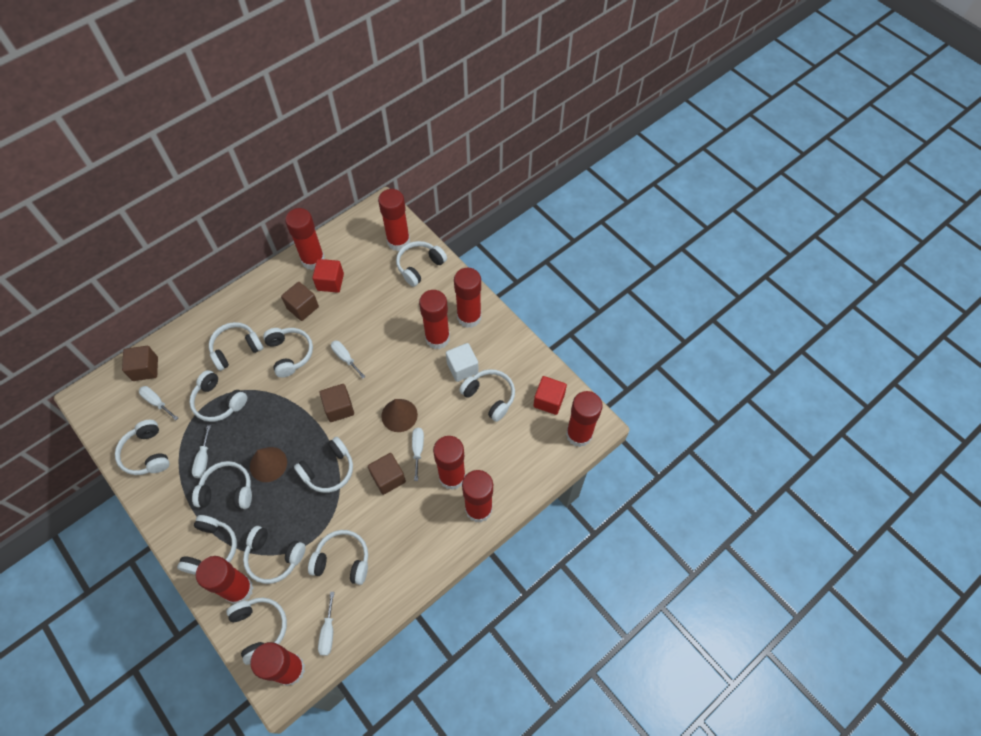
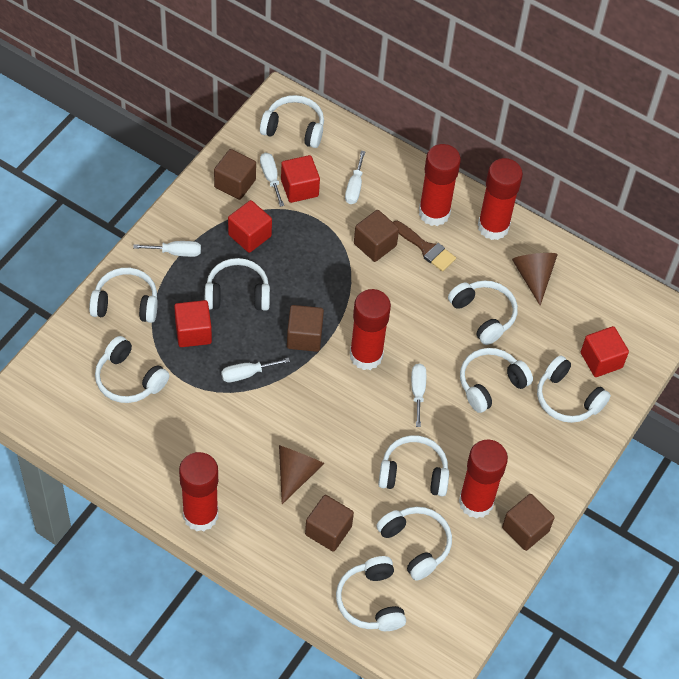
brown brush: none = 0 -> [393,221,456,271] = 1
brown cube: [122,346,158,381] [281,282,319,321] [319,384,354,422] [368,453,406,495] = 4 -> [214,149,256,200] [287,305,324,352] [305,495,354,552] [354,210,399,262] [502,494,555,551] = 5
red cube: [312,259,344,293] [533,376,567,415] = 2 -> [174,300,212,347] [228,200,272,253] [281,155,320,203] [581,326,629,377] = 4
red glue stick: [196,556,253,604] [250,642,305,686] [285,208,325,270] [378,189,410,251] [419,290,450,349] [433,436,466,490] [454,268,481,328] [462,470,493,522] [566,391,603,447] = 9 -> [179,452,218,531] [350,289,391,370] [419,144,461,226] [459,440,508,519] [478,158,523,240] = 5
white cube: [446,343,479,382] = 1 -> none = 0
white headphones: [115,420,170,475] [177,515,237,575] [189,370,247,422] [192,461,252,509] [209,322,263,371] [226,598,287,665] [243,526,306,584] [263,328,313,378] [294,437,353,493] [308,530,368,585] [396,241,447,287] [459,369,515,422] = 12 -> [89,268,158,323] [95,336,169,403] [205,258,270,311] [260,95,324,148] [336,556,406,631] [376,507,452,581] [378,435,449,497] [448,280,518,345] [460,348,533,413] [537,355,611,423] = 10

